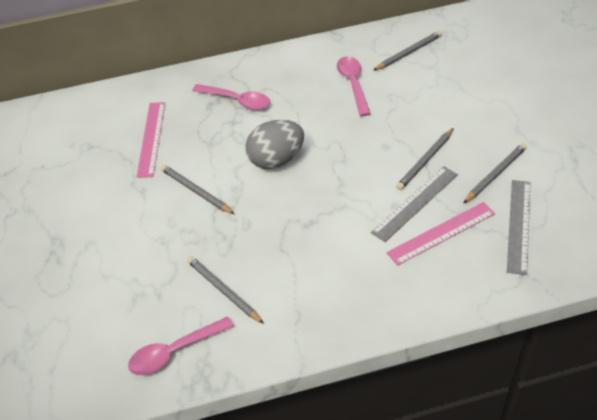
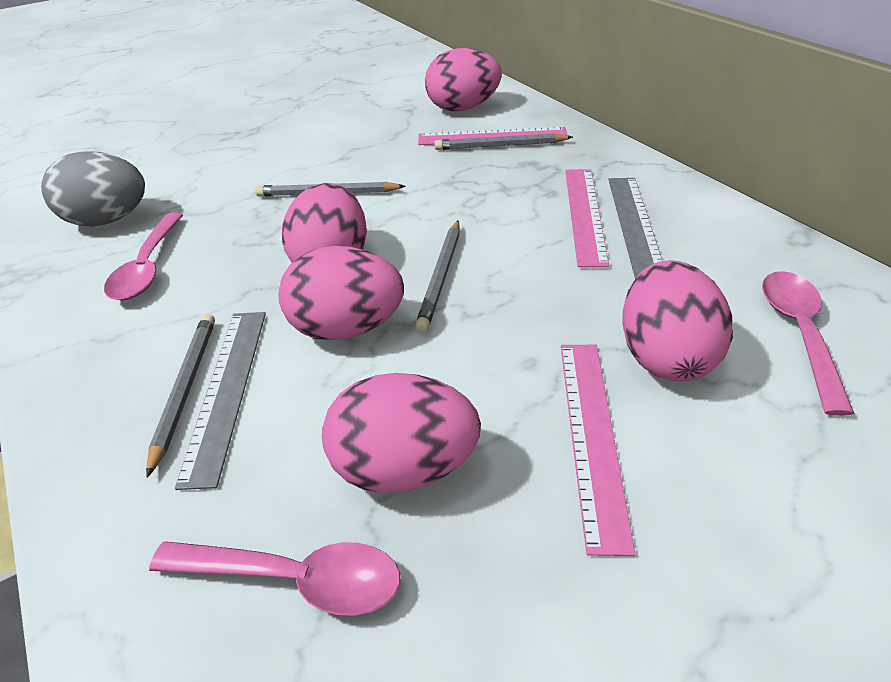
grey pencil: [161,165,234,214] [187,256,264,324] [373,31,442,71] [396,128,454,190] [464,143,527,203] = 5 -> [146,314,215,478] [255,182,406,197] [415,221,460,332] [434,133,573,150] = 4
pink egg: none = 0 -> [278,246,404,340] [282,183,367,262] [322,373,481,493] [425,48,502,111] [622,260,733,382] = 5
pink ruler: [137,102,165,178] [387,202,495,266] = 2 -> [418,127,567,145] [561,345,635,556] [565,169,609,267] = 3

